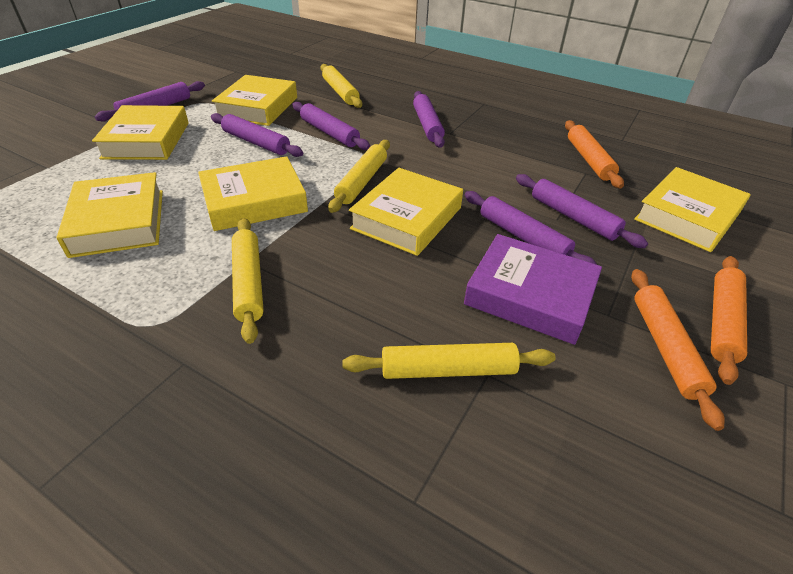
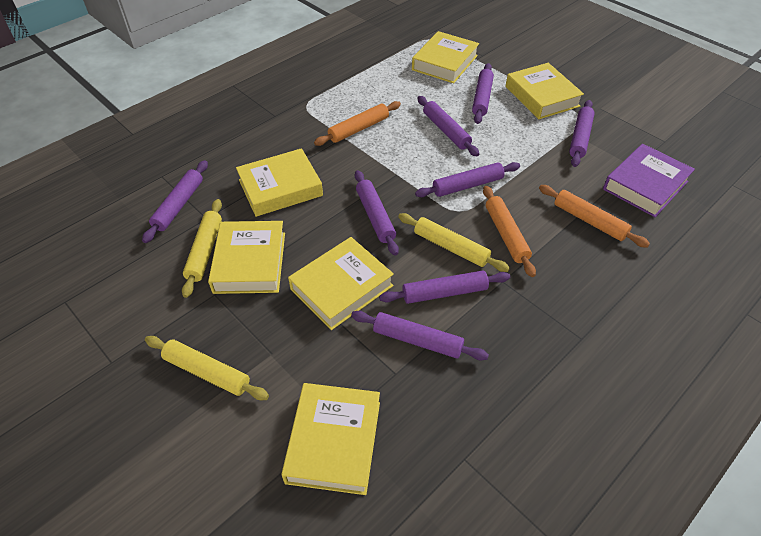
purple rolling pin: [95,81,205,122] [211,113,303,157] [292,102,371,150] [413,91,445,148] [465,191,597,265] [516,174,648,248] = 6 -> [142,160,208,243] [351,311,489,361] [355,170,399,256] [379,271,510,304] [415,162,520,197] [417,96,479,157] [472,63,494,124] [569,100,595,167] = 8
yellow rolling pin: [232,218,264,344] [320,64,362,108] [328,140,390,213] [342,343,556,379] = 4 -> [145,336,269,400] [182,199,222,298] [398,213,510,272] = 3

